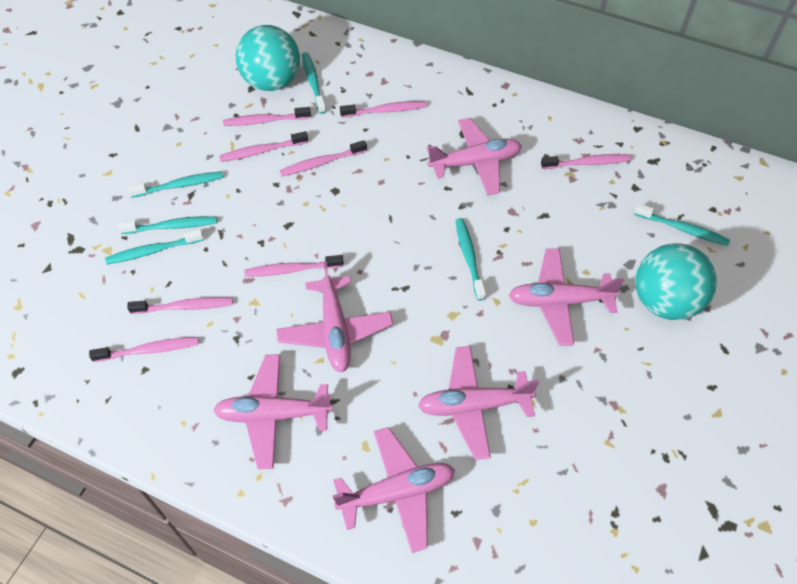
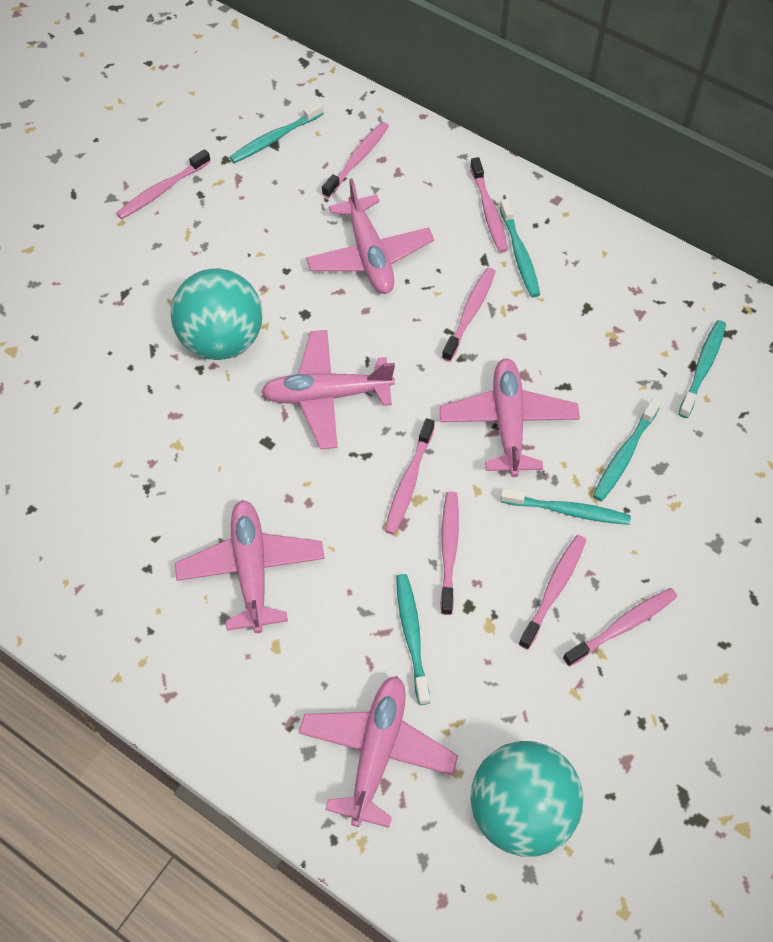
pink plane: [213,354,333,469] [276,262,393,372] [333,427,455,553] [418,346,539,460] [427,118,522,196] [509,249,624,346] = 6 -> [175,500,325,633] [261,330,395,449] [299,676,458,828] [306,178,434,294] [439,358,580,477] = 5

